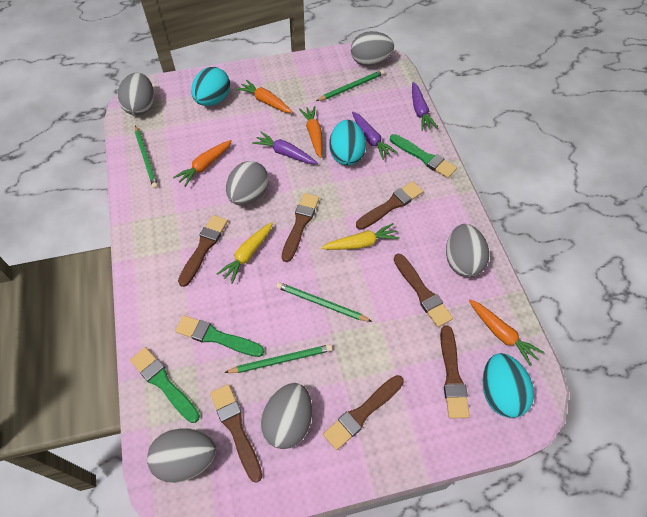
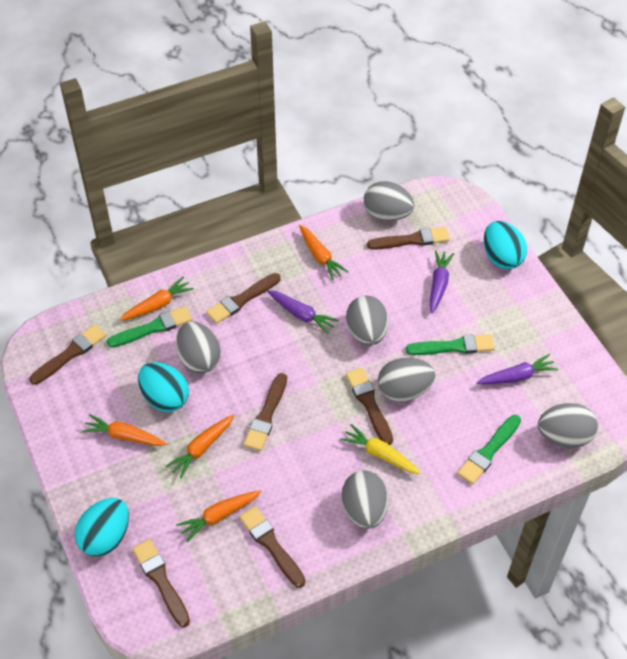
green pencil: [135,126,158,189] [224,344,332,373] [276,282,372,322] [316,70,384,101] = 4 -> none = 0
orange carrot: [173,140,232,187] [236,80,293,113] [299,106,322,158] [469,300,544,366] = 4 -> [82,414,167,446] [120,276,194,321] [166,415,234,479] [176,490,261,542] [299,225,349,281] = 5
yellow carrot: [217,222,273,284] [321,223,399,250] = 2 -> [340,424,421,474] = 1

